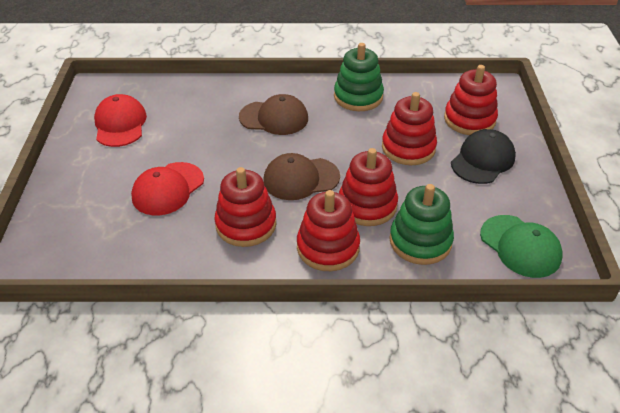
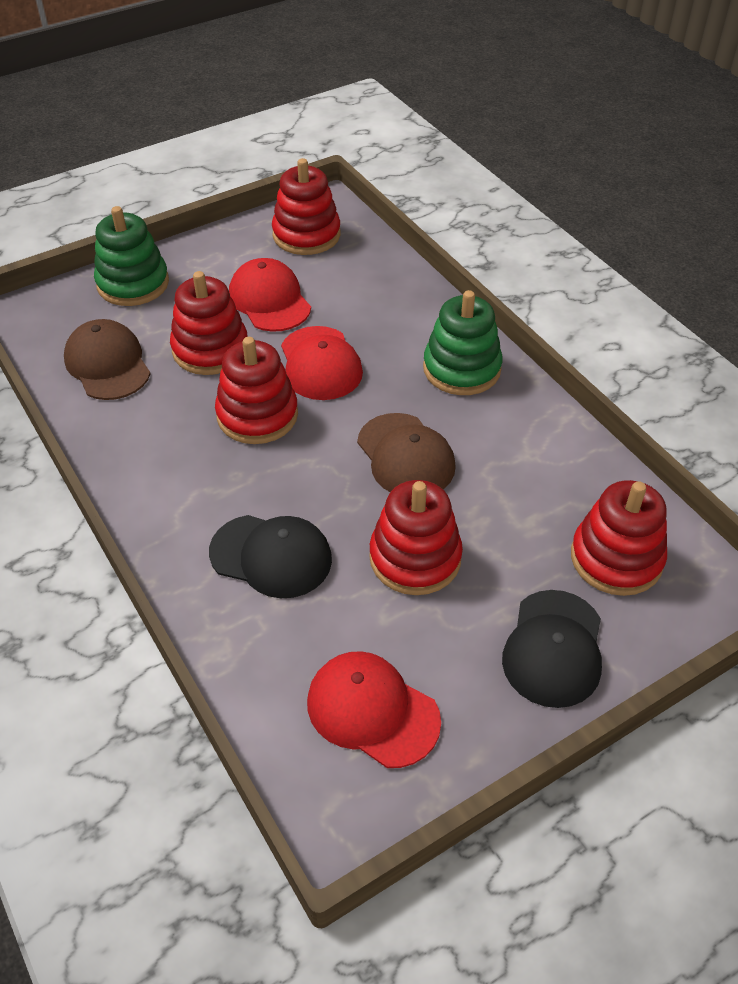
black cap: [451,129,516,184] = 1 -> [209,515,332,598] [502,590,602,708] = 2
green cap: [480,215,562,278] = 1 -> none = 0
red cap: [94,94,147,147] [131,162,204,216] = 2 -> [229,258,311,332] [281,326,363,400] [307,651,441,768] = 3

